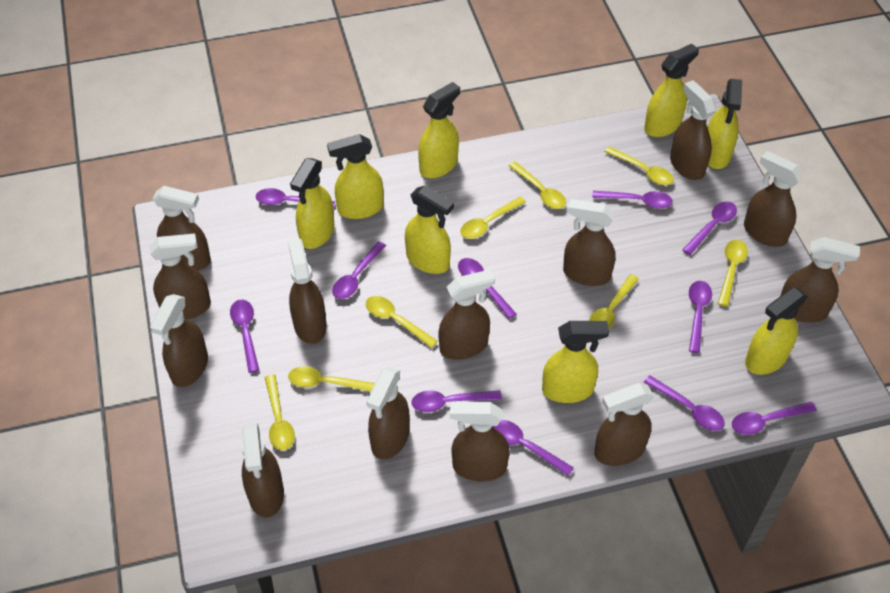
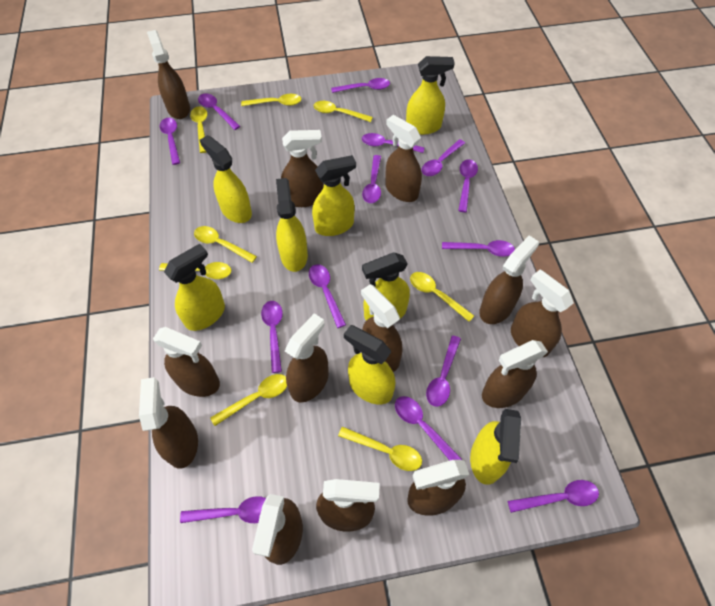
purple spoon: [230,300,259,373] [256,188,335,209] [332,241,386,299] [411,390,502,412] [458,258,516,319] [493,420,574,476] [592,191,673,209] [644,375,725,431] [682,202,737,255] [689,281,712,353] [732,402,817,435] = 11 -> [160,118,180,165] [180,496,266,523] [198,93,240,130] [261,301,283,373] [309,264,346,328] [331,78,390,93] [362,133,425,153] [362,155,381,203] [395,396,462,460] [422,139,465,176] [426,336,461,407] [442,240,515,257] [458,159,478,212] [508,480,599,513] = 14

